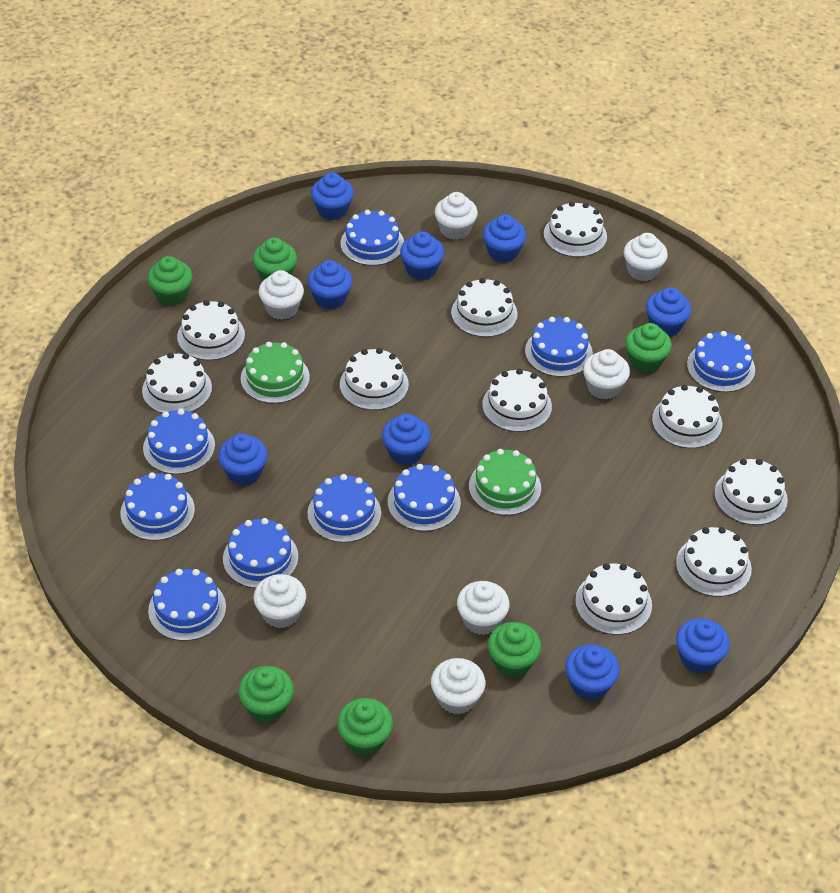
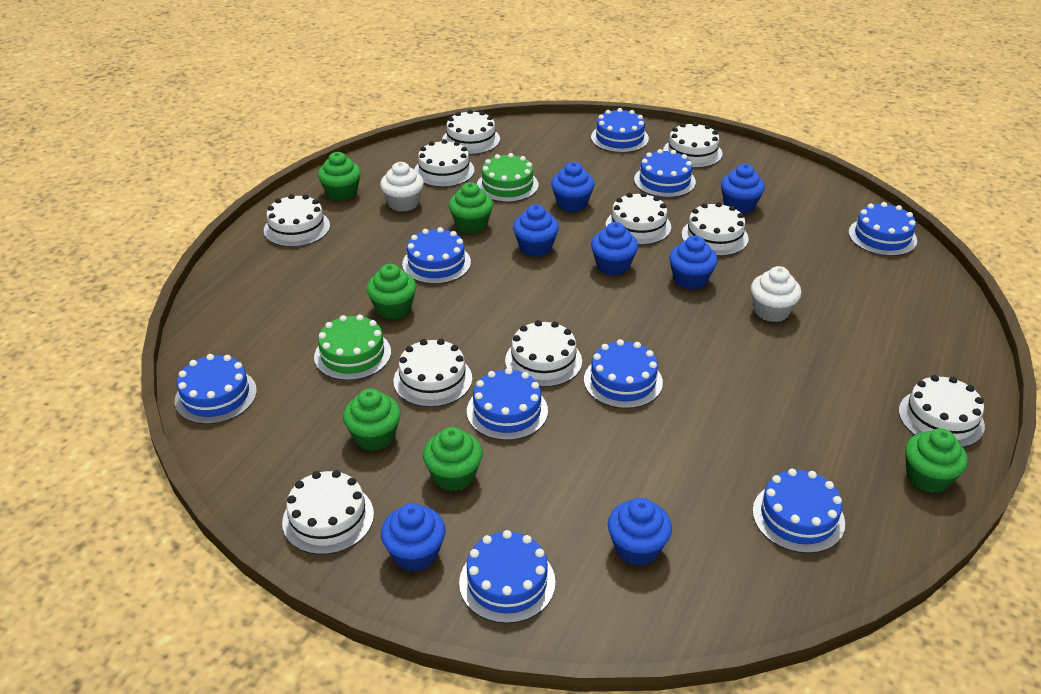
blue cupcake: [218,434,268,486] [308,260,352,309] [311,172,354,220] [382,414,431,465] [400,231,444,280] [483,214,526,263] [565,644,620,700] [646,287,691,337] [676,618,730,674] = 9 -> [381,503,445,572] [513,204,559,257] [551,162,595,212] [591,222,638,275] [608,498,672,566] [669,235,717,290] [721,164,765,214] = 7
white cupcake: [254,574,306,628] [259,270,304,320] [431,658,486,714] [435,192,478,240] [457,581,510,635] [583,349,630,400] [624,233,668,281] = 7 -> [380,162,424,212] [751,266,802,322] = 2

